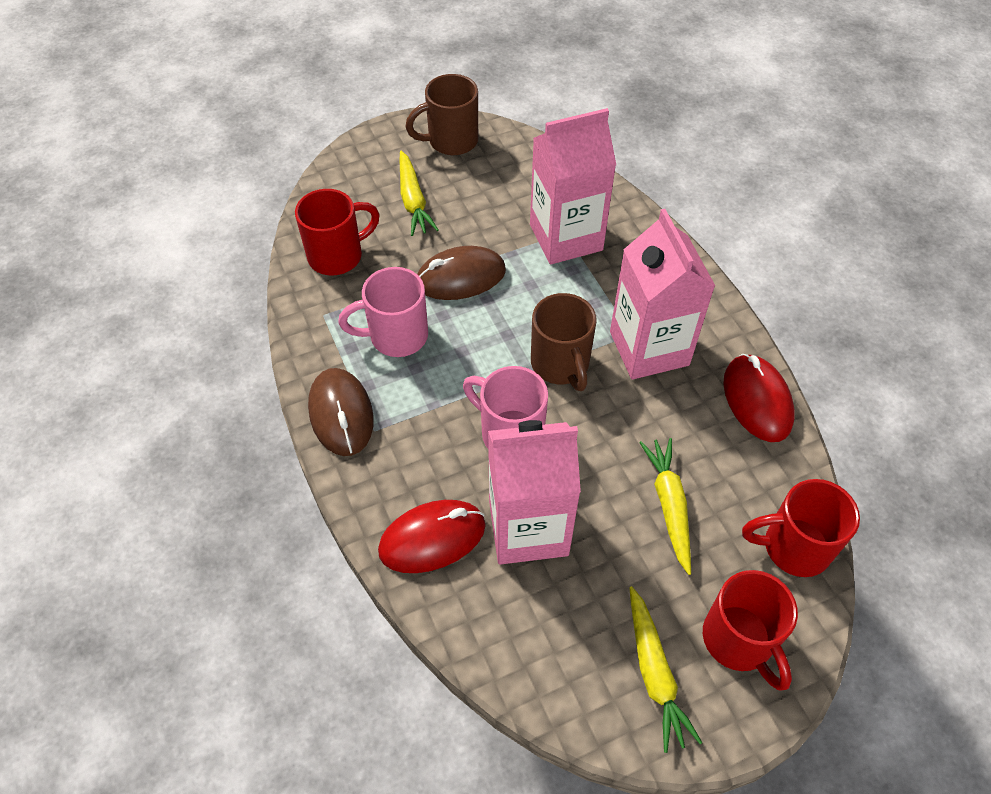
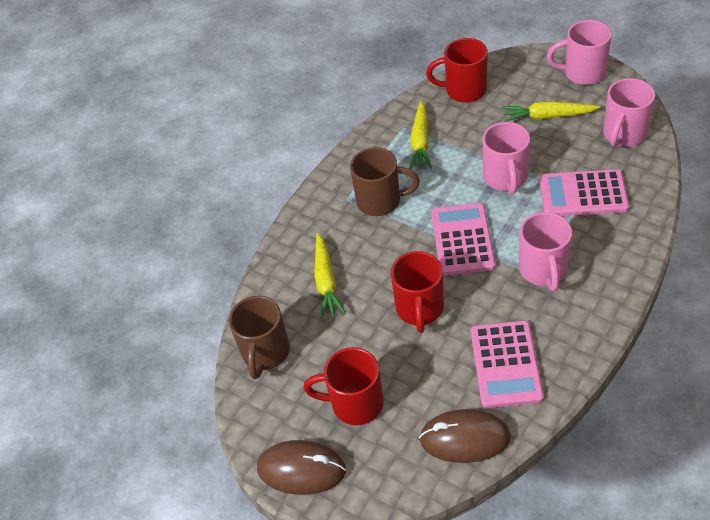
pink calculator: none = 0 -> [431,203,496,276] [471,320,544,408] [539,169,629,216] = 3
pink carton: [488,420,581,565] [530,108,616,264] [610,209,715,380] = 3 -> none = 0
pink mug: [338,267,428,357] [463,366,548,450] = 2 -> [483,122,530,194] [519,212,572,291] [547,20,612,85] [603,78,655,147] = 4
red mouse: [378,500,486,573] [723,354,795,442] = 2 -> none = 0

